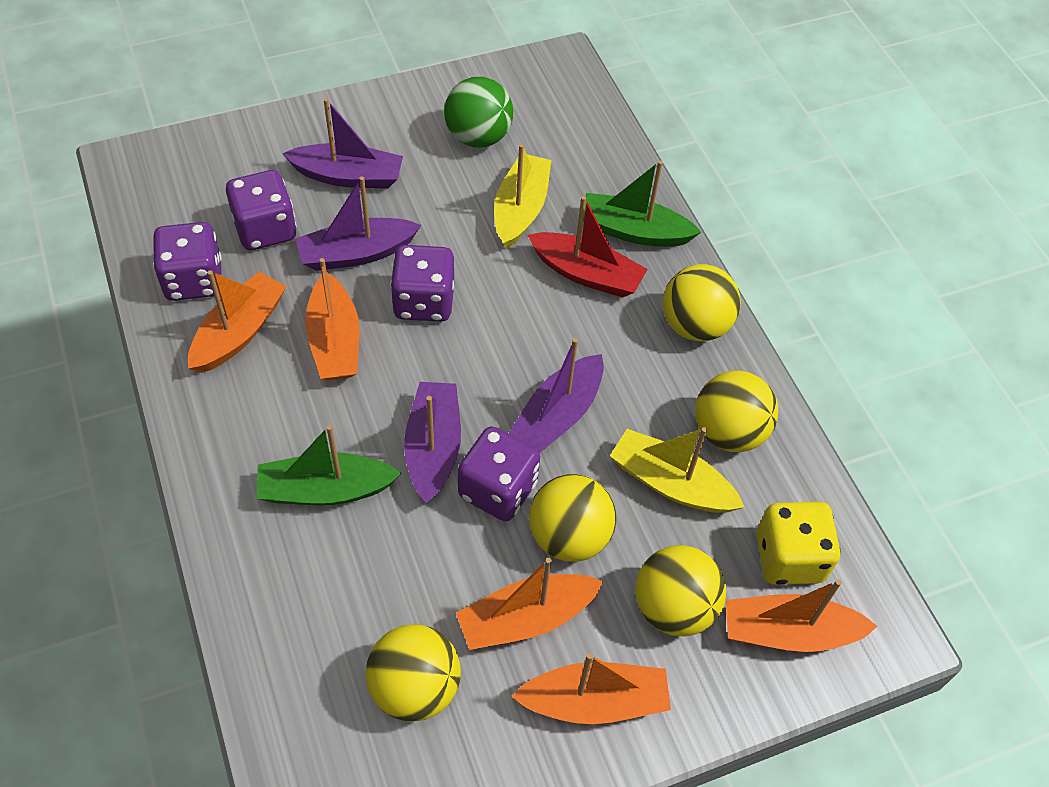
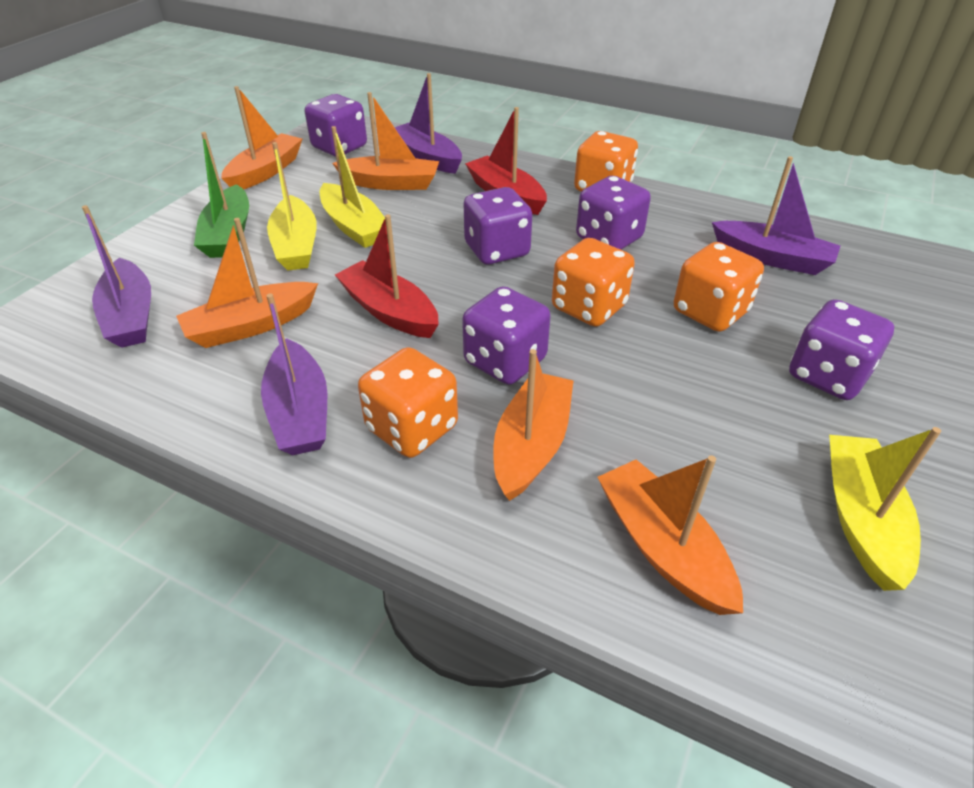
green ball: [444,77,513,148] = 1 -> none = 0
green boat: [256,425,402,505] [583,161,701,247] = 2 -> [194,132,249,258] = 1
orange dice: none = 0 -> [358,347,458,458] [552,238,635,327] [574,131,638,192] [674,242,764,332] = 4
purple dice: [153,222,222,301] [226,170,297,250] [390,245,454,322] [458,426,540,521] = 4 -> [305,94,367,157] [462,286,551,385] [463,187,532,264] [576,176,651,250] [789,299,894,400] = 5
red boat: [528,196,648,297] = 1 -> [335,214,439,338] [465,107,547,215] = 2
yellow ball: [366,624,461,722] [529,474,616,562] [635,545,726,637] [663,264,741,341] [695,371,778,452] = 5 -> none = 0
yellow boat: [494,144,552,249] [610,427,745,513] = 2 -> [267,142,317,271] [320,126,385,248] [829,427,941,591] = 3
yellow dice: [756,502,841,585] = 1 -> none = 0

